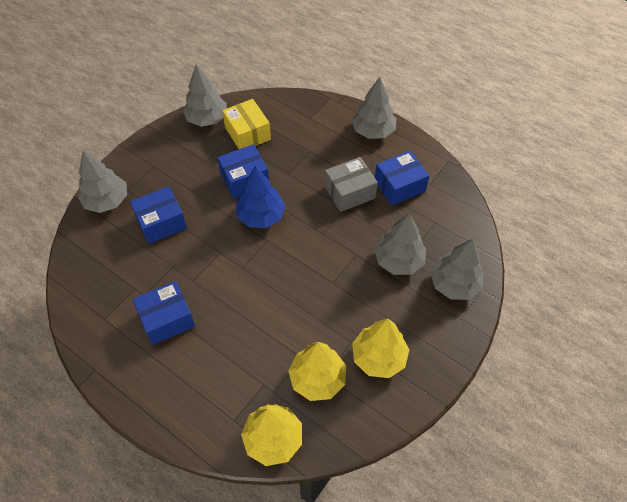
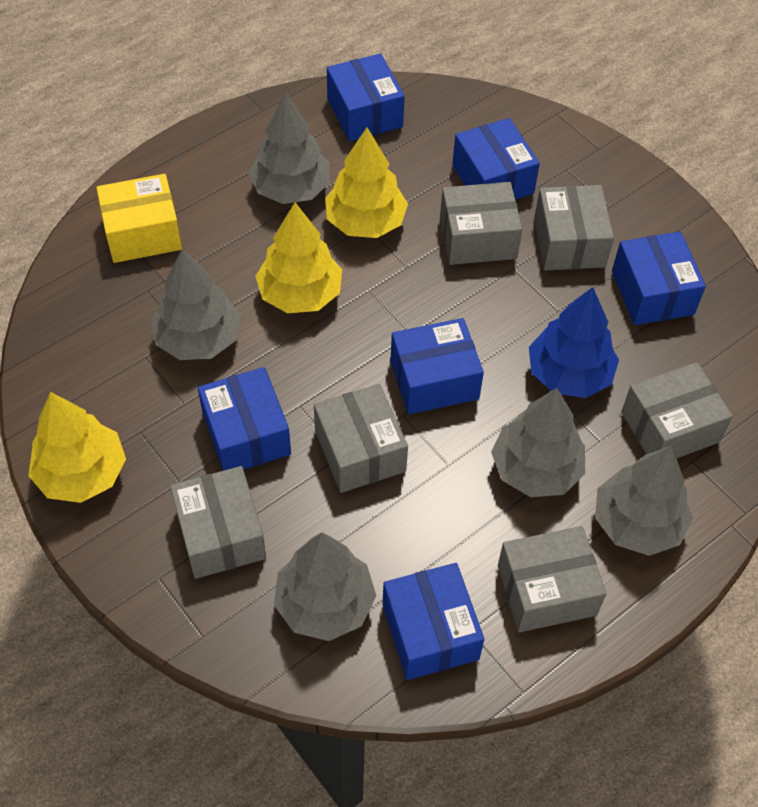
blue box: [130,186,187,244] [133,281,195,345] [217,144,269,199] [375,151,430,206] = 4 -> [198,367,291,471] [327,53,405,141] [382,563,484,680] [390,318,484,414] [452,118,540,200] [612,232,706,325] = 6
grey box: [325,157,378,212] = 1 -> [170,466,266,579] [314,384,408,493] [440,182,522,265] [498,526,607,632] [534,185,614,270] [621,362,733,459] = 6

